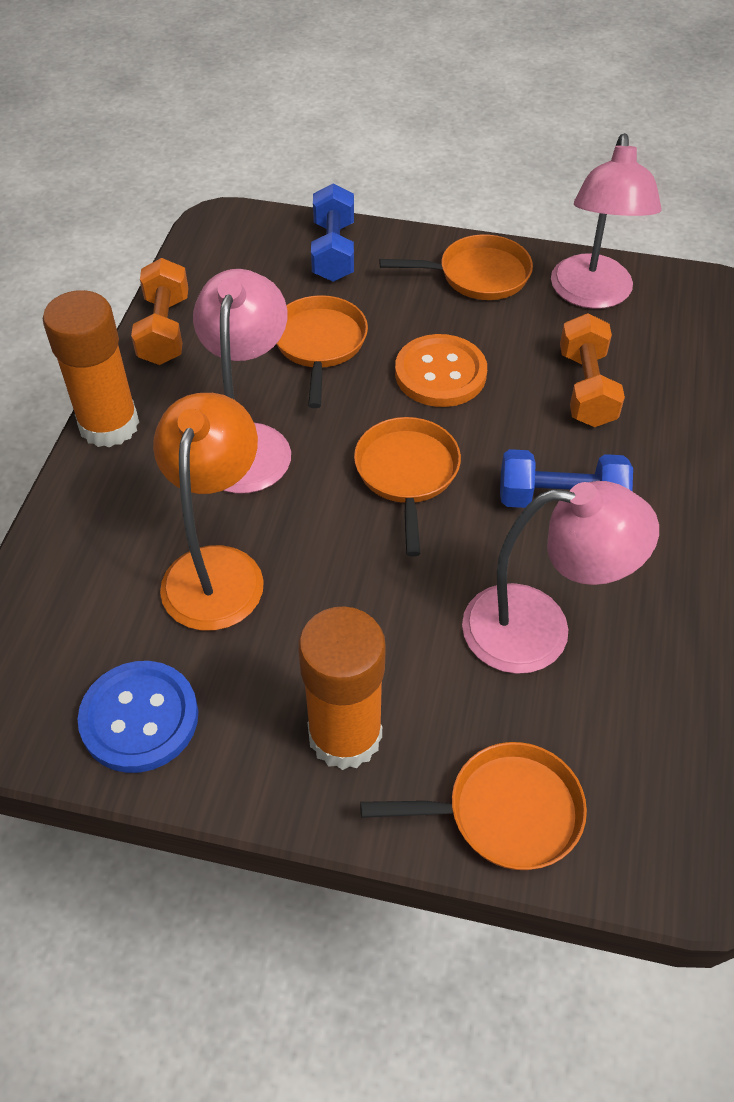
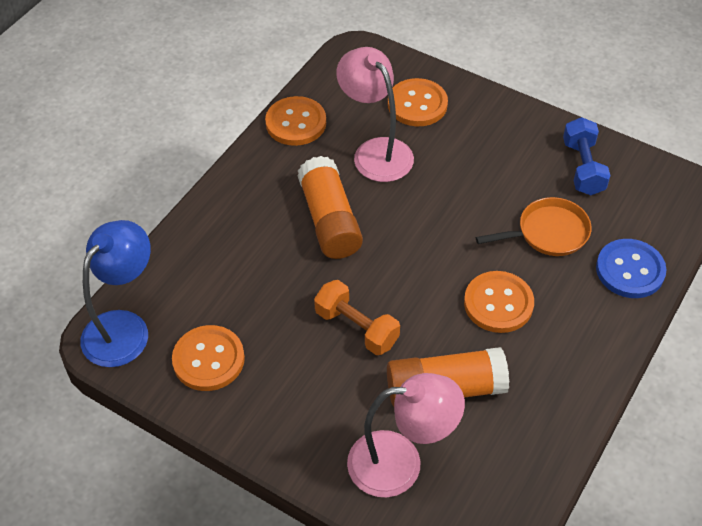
blue dumbbell: [311,183,354,282] [500,449,633,508] = 2 -> [563,117,610,195] = 1
blue lamp: none = 0 -> [80,220,151,367] = 1
orange button: [395,334,487,407] = 1 -> [172,325,245,391] [265,96,326,146] [388,78,448,126] [464,271,534,333] = 4
orange dumbbell: [131,258,188,365] [560,313,625,427] = 2 -> [314,280,400,355] = 1
orange lamp: [153,393,264,631] = 1 -> none = 0
orange pan: [277,295,368,408] [354,417,461,556] [360,742,587,870] [380,234,533,300] = 4 -> [476,197,592,256] = 1
pink lamp: [193,269,291,494] [462,481,659,674] [551,133,662,309] = 3 -> [336,47,414,182] [347,373,465,498] = 2

